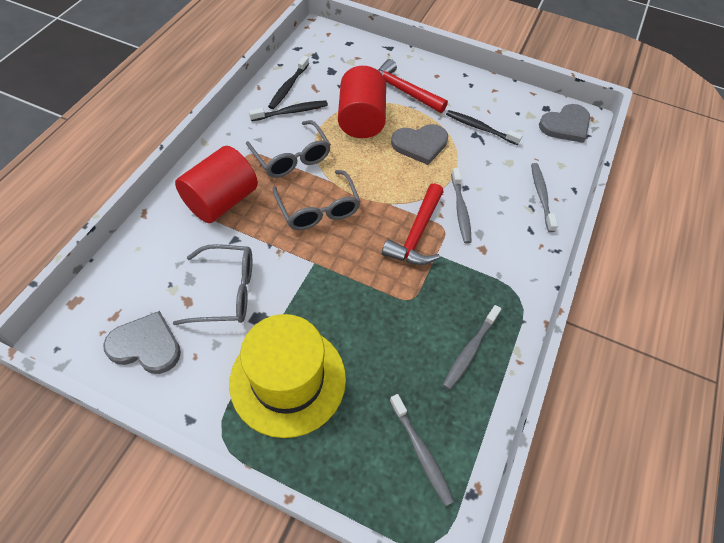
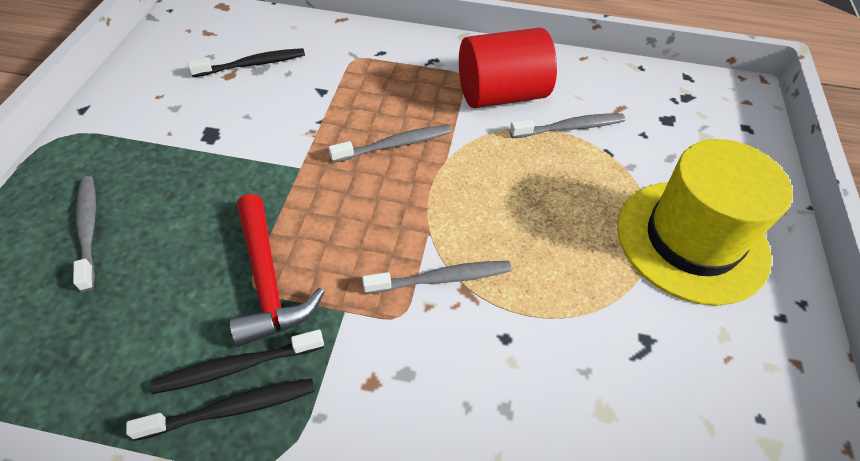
grey glasses: [173,244,252,325] [246,120,331,178] [273,170,361,230] = 3 -> none = 0
grey heart: [103,311,181,374] [391,124,448,165] [539,104,590,143] = 3 -> none = 0
red cylinder: [175,146,258,223] [338,66,386,138] = 2 -> [459,28,557,108] = 1
red hammer: [378,59,448,113] [382,183,444,265] = 2 -> [230,194,324,347] = 1

